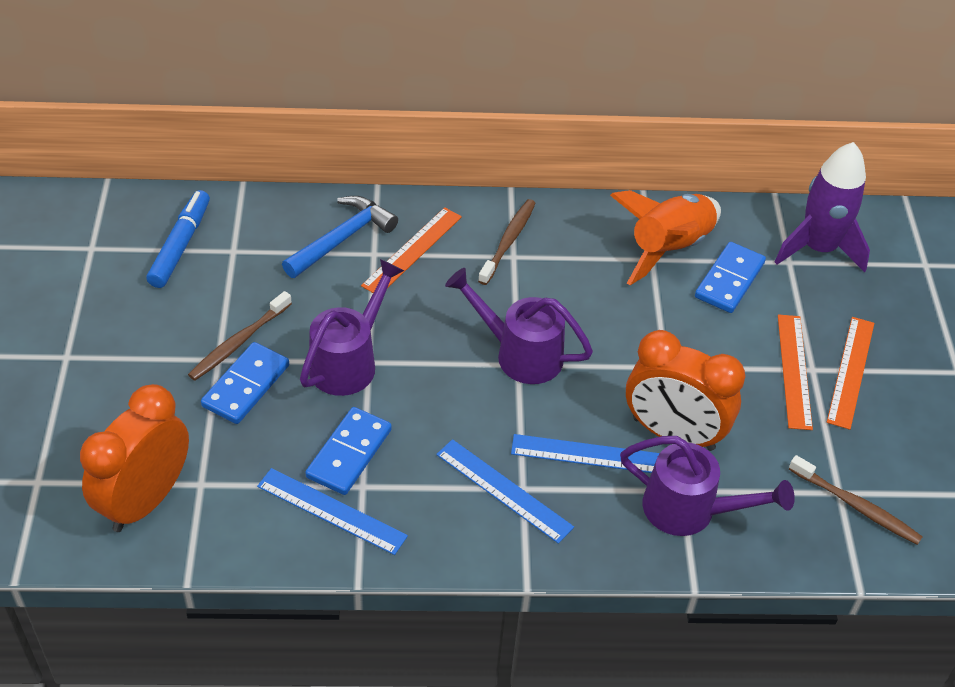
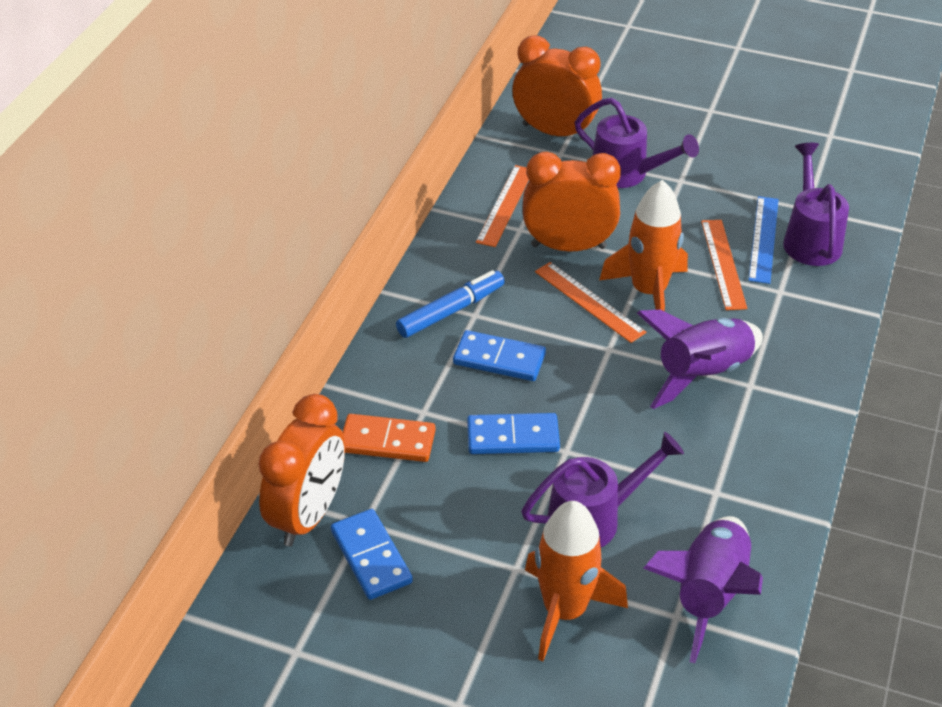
blue hammer: [282,196,398,278] = 1 -> none = 0
blue ruler: [257,468,408,555] [436,439,574,544] [511,434,660,473] = 3 -> [749,196,779,284] = 1
brown toothbrush: [188,291,292,381] [478,199,536,285] [789,455,923,545] = 3 -> none = 0
orange clock: [80,384,189,532] [626,330,745,451] = 2 -> [258,394,345,546] [512,36,602,141] [523,152,621,252] = 3
orange domino: none = 0 -> [343,414,435,462] = 1
orange rocket: [610,190,721,285] = 1 -> [525,501,628,661] [599,180,688,312] = 2
purple rocket: [775,142,870,272] = 1 -> [637,310,763,409] [643,516,763,663] = 2

